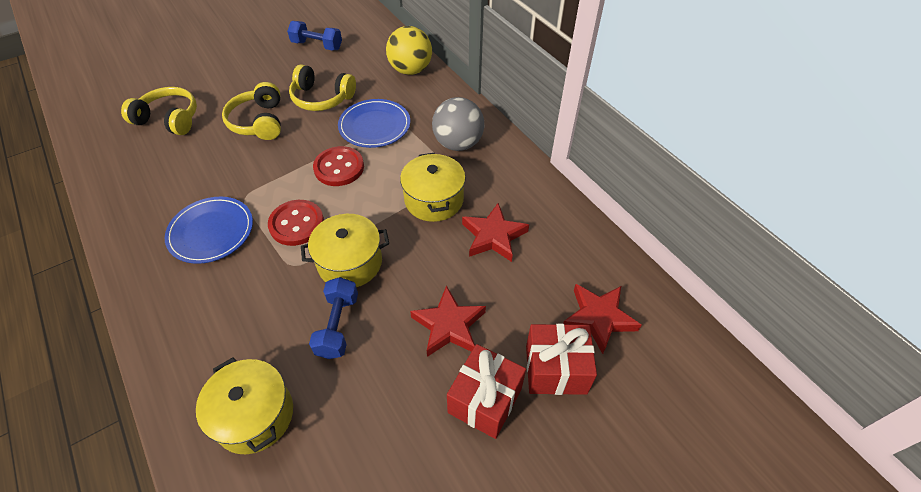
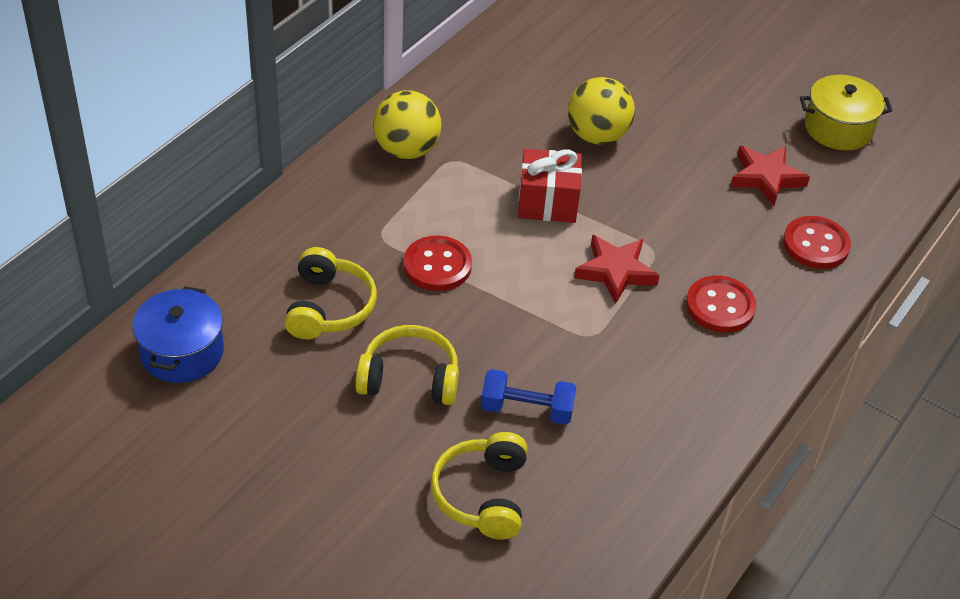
blue dumbbell: [287,21,342,51] [309,277,358,359] = 2 -> [481,369,576,425] = 1
blue plate: [165,197,253,264] [338,99,410,148] = 2 -> none = 0
blue pot: none = 0 -> [132,286,224,383] = 1
grey ball: [432,97,484,151] = 1 -> none = 0
red button: [268,200,324,246] [313,146,364,186] = 2 -> [403,236,472,291] [686,275,756,333] [783,216,851,269] = 3
red gift: [447,344,526,439] [526,324,597,395] = 2 -> [518,149,582,223] = 1
red star: [410,285,486,357] [462,203,529,262] [563,284,641,354] = 3 -> [574,235,660,304] [730,146,810,206] = 2
yellow ball: [386,26,432,75] = 1 -> [373,90,441,159] [568,77,635,145] = 2
yellow pot: [196,357,293,454] [301,214,389,287] [400,153,466,222] = 3 -> [800,75,893,150] = 1

